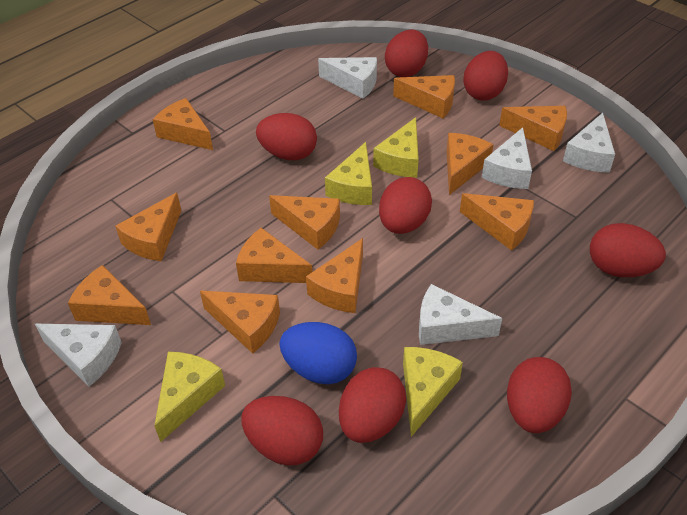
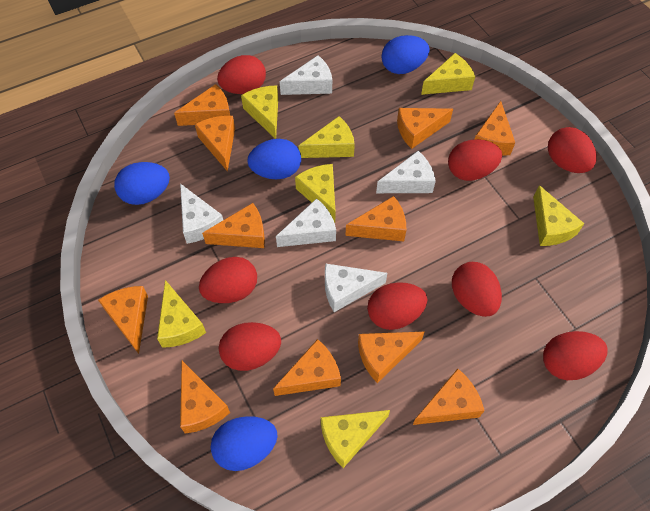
blue egg: [280,322,357,384] = 1 -> [114,162,170,205] [211,416,278,471] [247,139,301,179] [382,35,430,74] = 4
yellow cheese: [154,352,225,442] [325,142,372,205] [373,117,419,178] [403,347,463,437] = 4 -> [157,280,206,348] [241,85,278,139] [295,164,336,223] [298,116,355,158] [321,410,390,468] [421,53,475,95] [533,185,585,246] = 7

